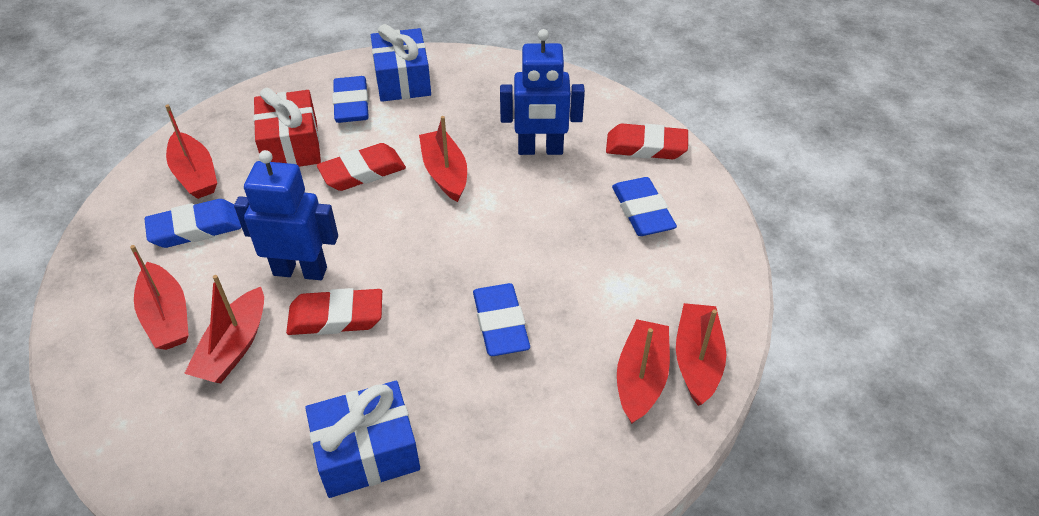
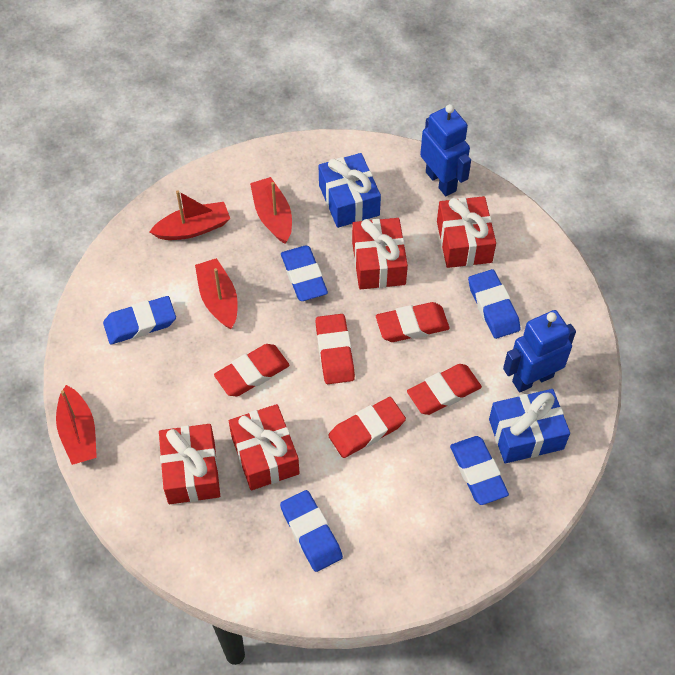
blue eraser: [144,199,241,248] [332,76,369,123] [473,283,530,356] [612,177,677,236] = 4 -> [103,296,176,344] [280,490,343,572] [281,246,328,301] [450,436,509,505] [468,269,520,339] = 5
red boat: [130,245,189,350] [165,105,217,199] [184,275,264,383] [419,116,467,202] [617,319,670,424] [676,303,726,406] = 6 -> [56,385,97,465] [150,190,230,240] [195,258,238,329] [250,177,292,243] = 4
red eraser: [286,288,382,335] [317,143,406,191] [606,123,688,159] = 3 -> [214,344,290,396] [315,314,355,384] [328,397,406,458] [376,302,450,342] [407,364,482,415] = 5
red gift: [253,87,321,167] = 1 -> [159,424,220,504] [229,404,300,490] [352,218,408,289] [437,196,496,268] = 4

